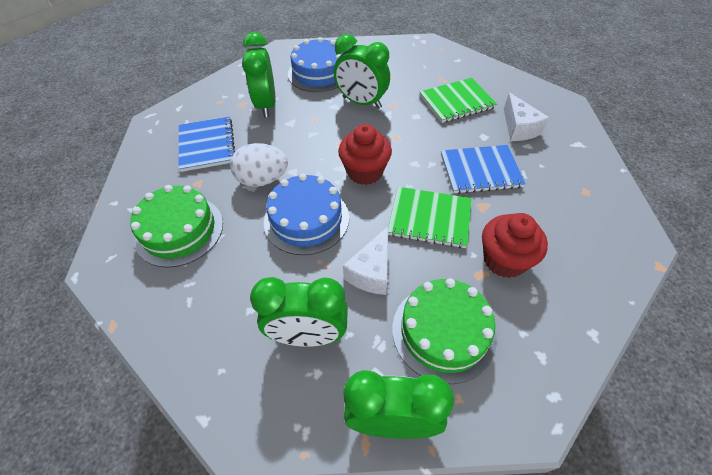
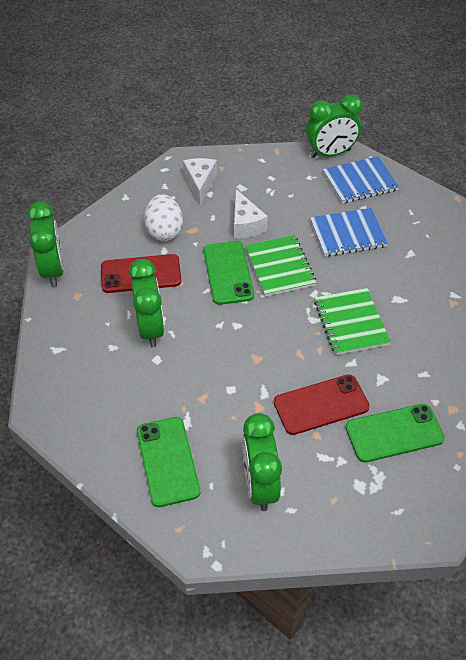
blue cake: [264,174,349,255] [288,37,343,92] = 2 -> none = 0
green cake: [130,185,223,268] [392,278,497,384] = 2 -> none = 0
green phone: none = 0 -> [137,417,200,507] [203,241,254,305] [345,404,445,463] = 3
red cupcake: [338,124,392,185] [482,213,548,278] = 2 -> none = 0
red phone: none = 0 -> [101,254,181,293] [274,374,370,435] = 2

